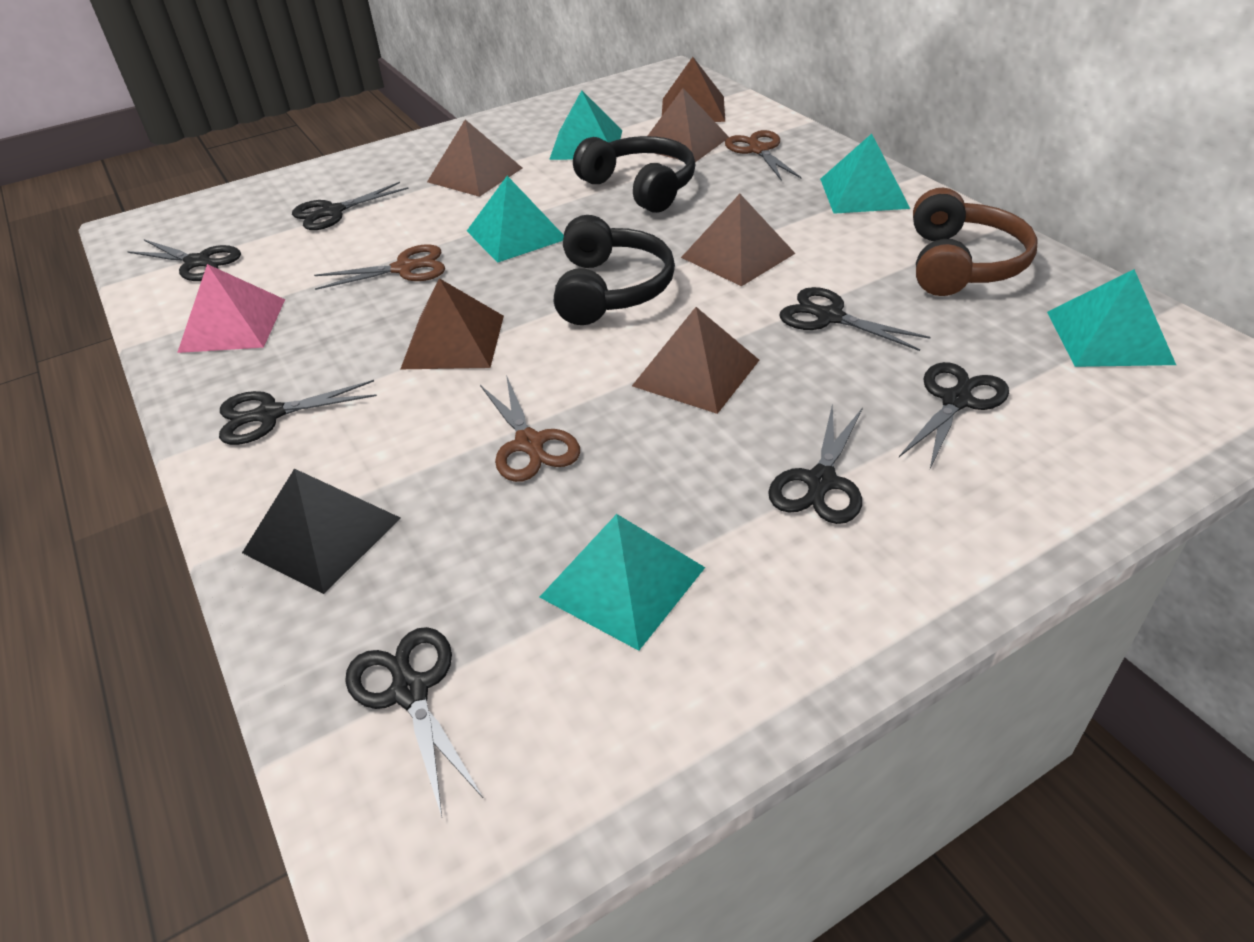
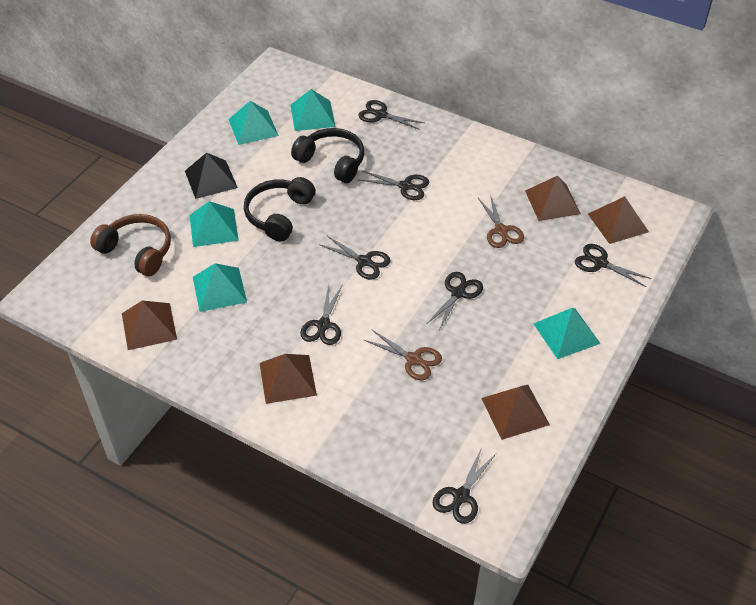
brown pyramid: [401,278,504,369] [427,120,522,197] [632,307,759,414] [648,88,729,162] [662,57,725,122] [681,194,796,286] = 6 -> [122,300,177,350] [260,354,317,404] [481,385,550,440] [525,176,581,221] [588,196,649,244] = 5
brown scissors: [314,244,445,290] [480,375,580,482] [725,130,802,181] = 3 -> [364,330,442,380] [478,194,524,248] = 2
pink pyramid: [177,264,285,353] = 1 -> none = 0

